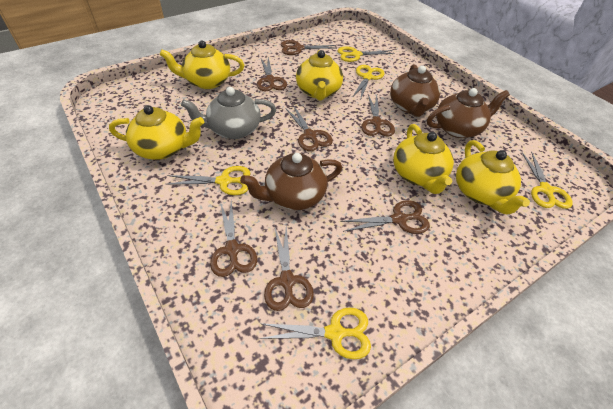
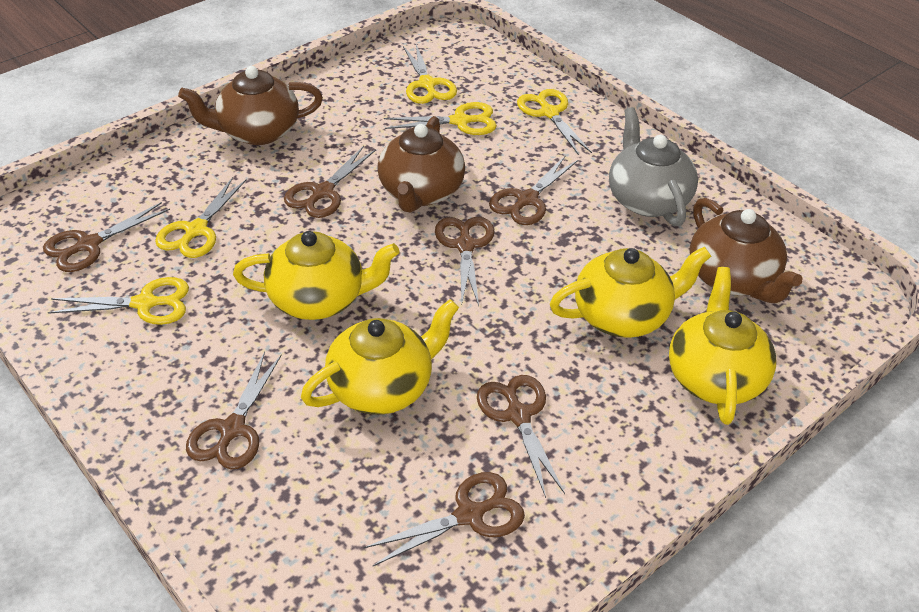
yellow teapot: [109,105,204,160] [160,40,244,89] [296,50,343,100] [393,124,454,194] [456,140,530,214] = 5 -> [233,231,399,320] [301,299,459,415] [550,246,711,338] [669,267,776,425] = 4

